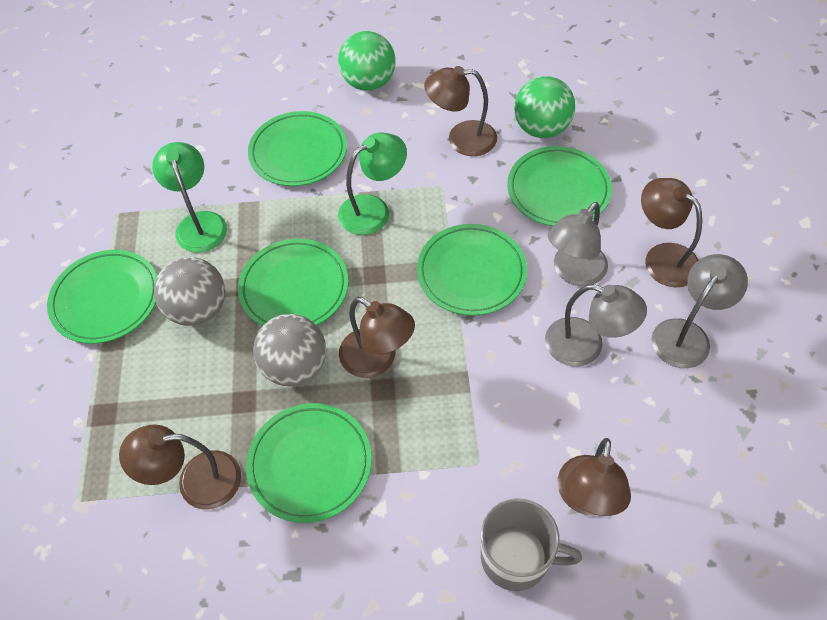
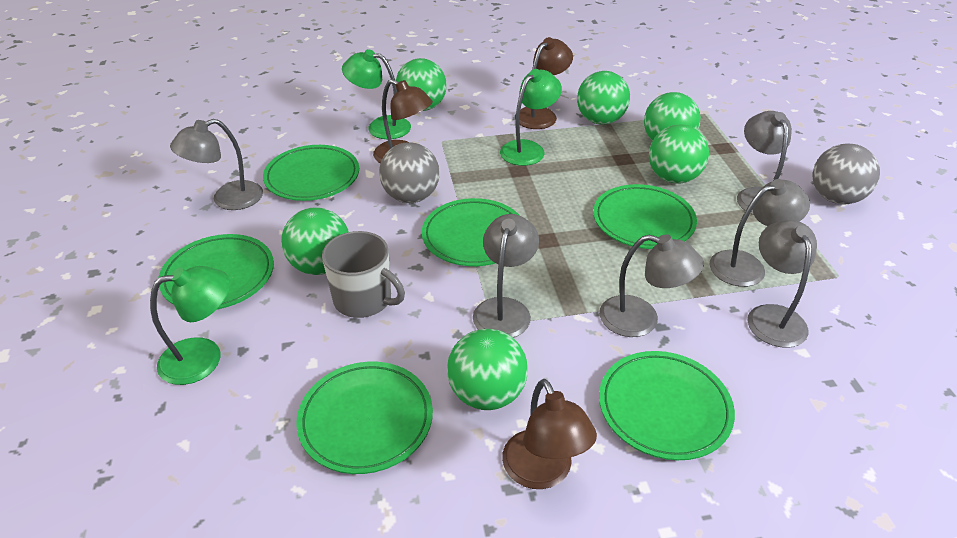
brown lamp: [119,424,241,510] [339,297,415,378] [424,66,497,156] [557,438,631,516] [641,178,702,287] = 5 -> [373,79,433,163] [502,379,597,489] [515,37,573,129] = 3
green ball: [338,31,396,91] [514,76,575,138] = 2 -> [281,207,349,275] [396,58,447,111] [447,329,528,410] [577,71,630,125] [644,92,701,141] [649,125,709,184] = 6
green lamp: [152,142,227,253] [338,132,407,235] = 2 -> [150,266,230,385] [342,49,411,139] [500,69,562,166] = 3
grey lamp: [545,284,647,366] [548,202,608,286] [652,254,748,368] = 3 -> [170,119,263,210] [473,214,539,338] [599,234,704,337] [710,179,810,287] [737,111,792,215] [747,220,817,348] = 6

